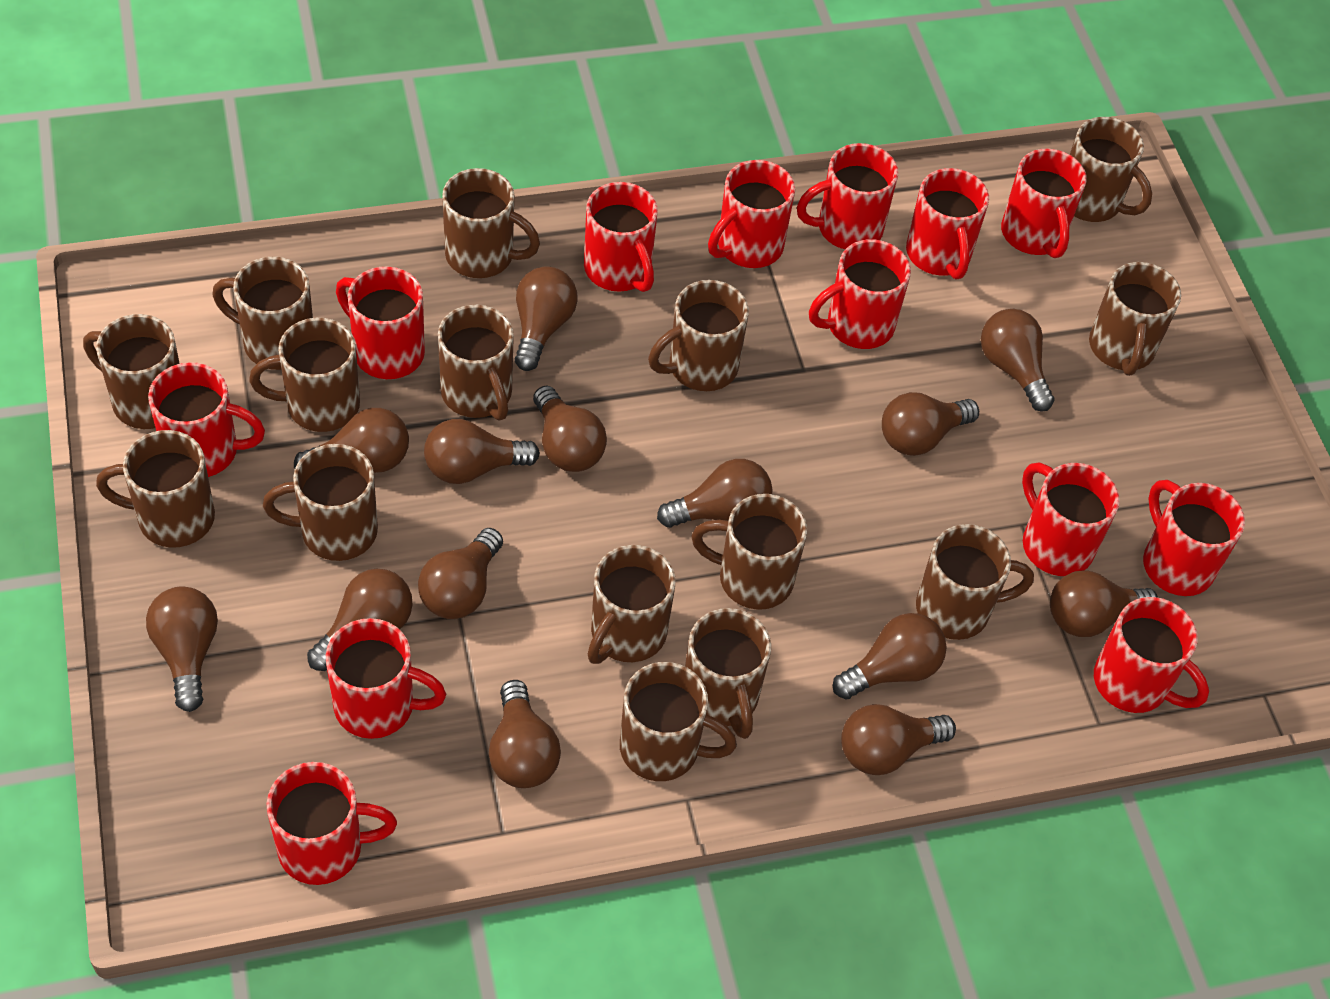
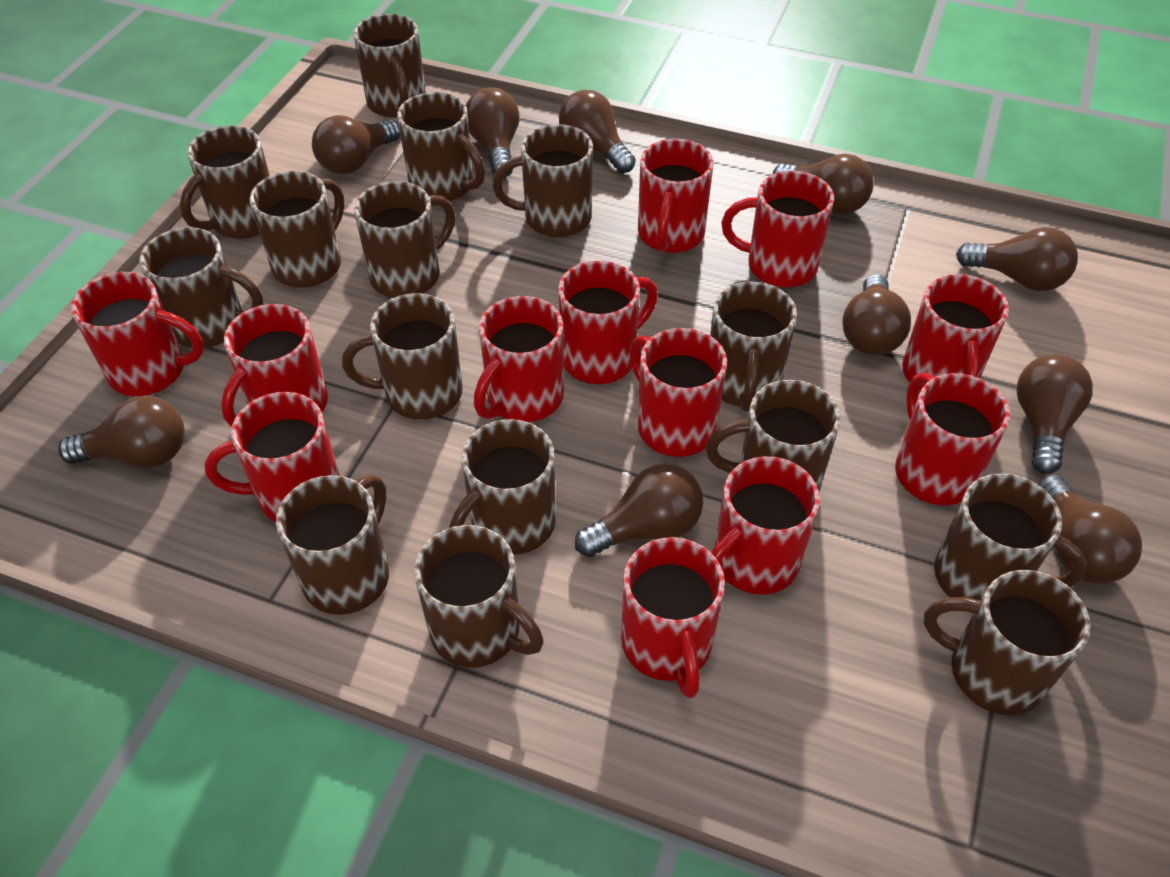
brown light bulb: [146,586,218,712] [294,408,409,473] [307,569,413,671] [418,528,503,619] [424,419,540,484] [489,680,561,788] [515,266,578,371] [533,385,607,472] [657,459,773,528] [833,613,947,699] [841,704,956,775] [882,392,979,456] [981,309,1055,412] [1050,570,1158,637] = 14 -> [58,396,185,468] [312,115,400,174] [466,87,520,177] [559,90,636,173] [575,463,703,557] [772,154,874,214] [842,274,911,355] [956,227,1078,291] [1016,354,1093,474] [1038,475,1142,584] = 10
red mug: [148,362,265,477] [267,762,397,885] [326,618,446,739] [336,267,425,379] [584,182,658,292] [708,160,795,268] [797,143,898,249] [809,239,911,349] [906,168,989,279] [1001,148,1087,258] [1022,463,1120,576] [1094,597,1209,713] [1143,480,1245,596] = 13 -> [71,272,204,396] [204,392,340,522] [221,304,328,427] [474,296,564,422] [558,260,658,384] [621,537,725,698] [629,328,727,457] [638,139,714,253] [711,456,820,594] [721,171,834,287] [895,373,1010,505] [902,274,1009,391] = 12

